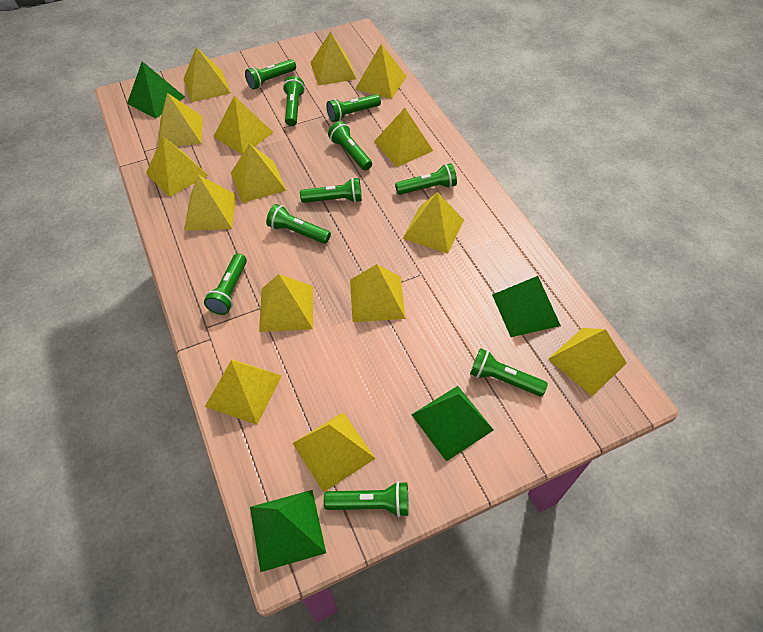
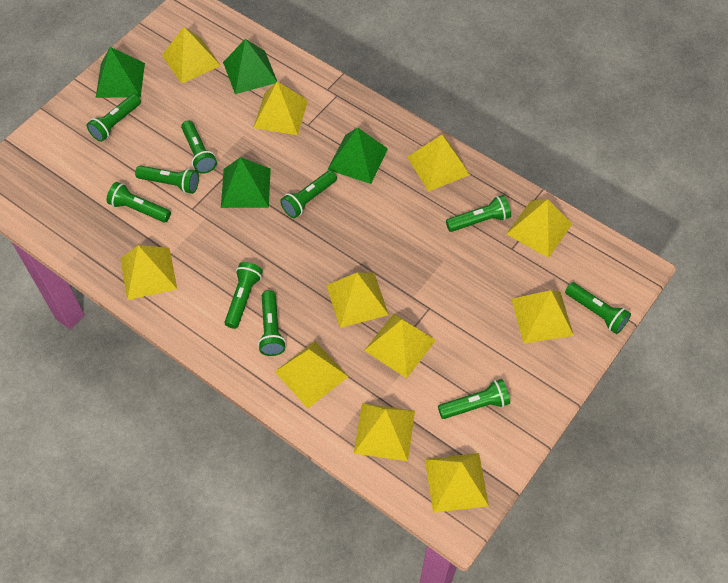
yellow pyramid: [146,136,208,197] [158,93,203,146] [184,47,231,102] [184,175,236,231] [205,359,282,425] [213,96,274,154] [231,143,286,203] [259,274,313,332] [293,412,376,493] [310,32,357,86] [350,264,406,322] [355,44,407,99] [374,108,433,167] [402,192,464,254] [548,328,627,396] = 15 -> [120,245,177,300] [162,27,221,84] [253,81,308,135] [275,341,349,408] [326,272,389,328] [354,403,415,461] [364,314,436,378] [407,135,470,192] [425,453,489,513] [507,199,572,258] [511,290,574,343] = 11

